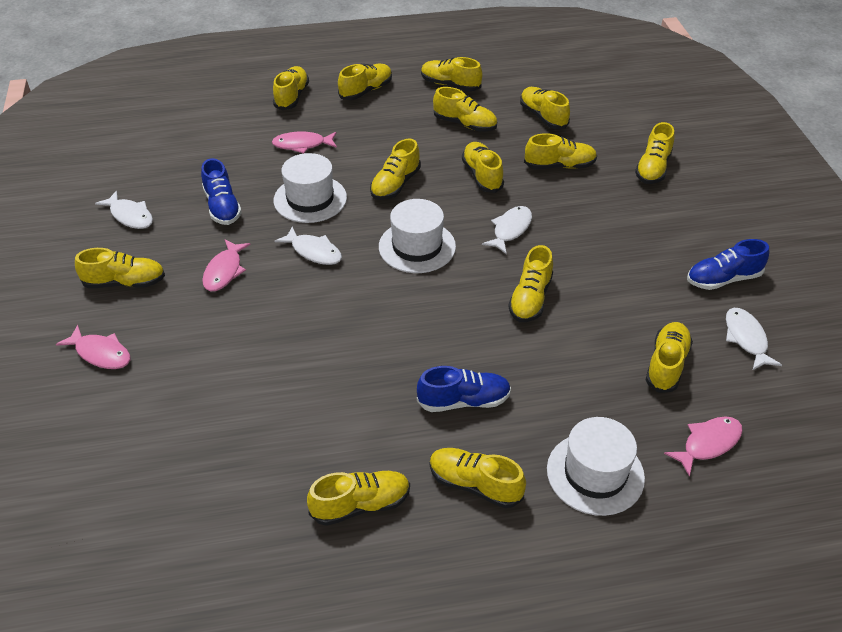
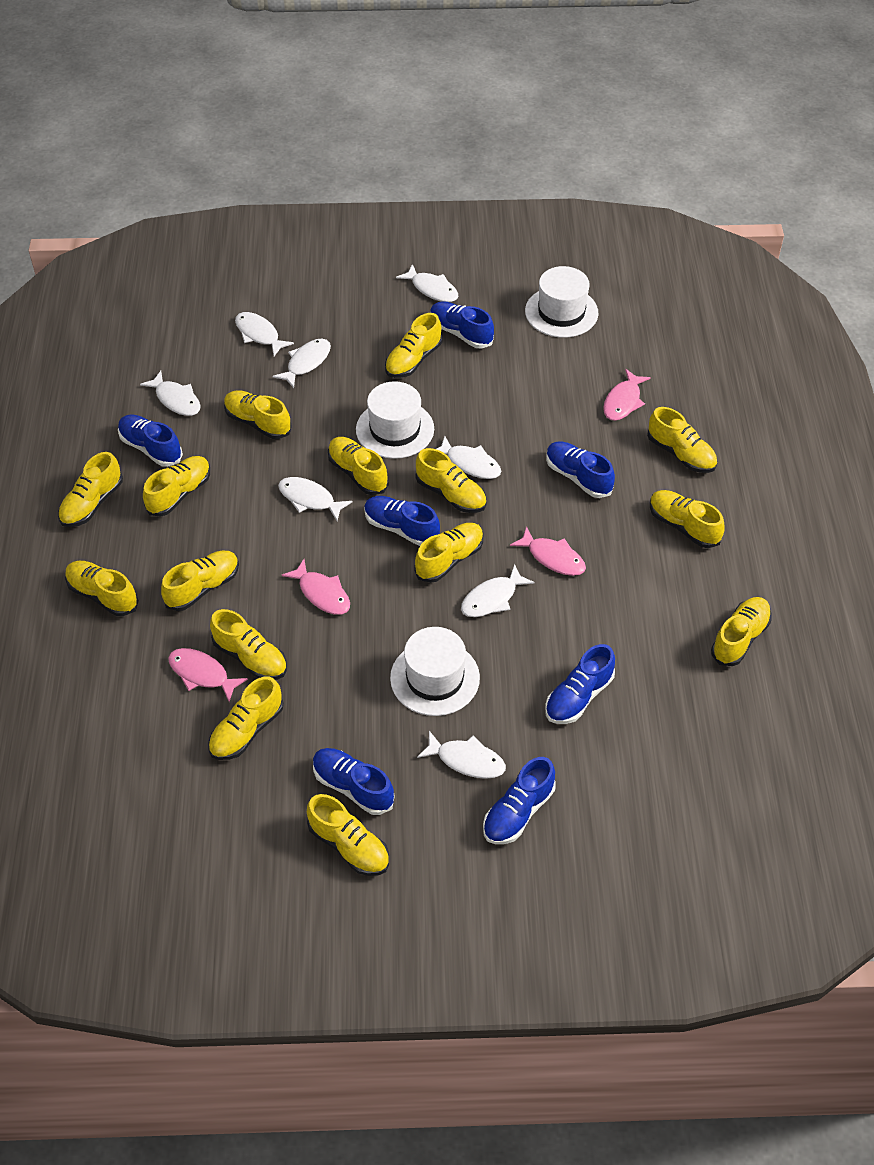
blue shoe: [201,158,242,225] [417,366,511,412] [687,239,769,290] = 3 -> [118,414,183,467] [313,748,395,815] [364,496,440,546] [430,301,494,349] [483,757,556,844] [545,644,615,724] [546,441,615,498] = 7
white fish: [95,191,153,229] [275,227,342,265] [482,206,532,254] [726,308,782,371] = 4 -> [140,371,201,416] [235,312,294,356] [273,339,331,388] [278,477,352,521] [396,264,459,302] [417,731,506,779] [436,436,501,479] [461,564,535,617] = 8
yellow shoe: [75,248,165,288] [273,66,309,110] [307,471,410,526] [338,64,392,100] [370,138,421,200] [421,57,483,91] [430,448,526,508] [433,87,497,131] [462,142,504,193] [508,245,553,322] [520,87,570,129] [524,133,597,169] [635,122,675,184] [646,322,693,393] = 14 -> [58,452,123,527] [65,561,139,616] [143,456,210,516] [161,551,239,611] [208,677,284,760] [210,609,287,680] [224,390,292,439] [307,794,389,876] [328,437,389,495] [385,313,442,378] [414,523,483,583] [416,448,486,513] [647,407,717,473] [650,490,724,548] [711,597,772,666] = 15

